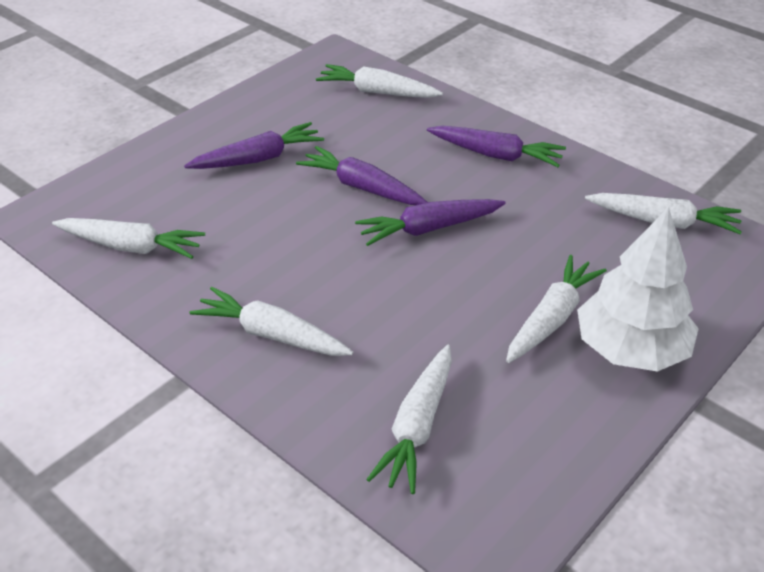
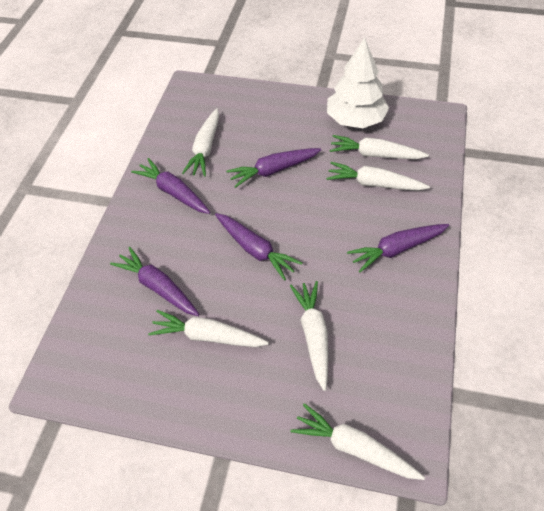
purple carrot: [184,122,324,169] [296,146,428,205] [355,199,506,246] [427,126,566,167] = 4 -> [110,247,200,316] [131,158,211,214] [215,213,302,281] [226,148,321,188] [347,224,449,272] = 5

